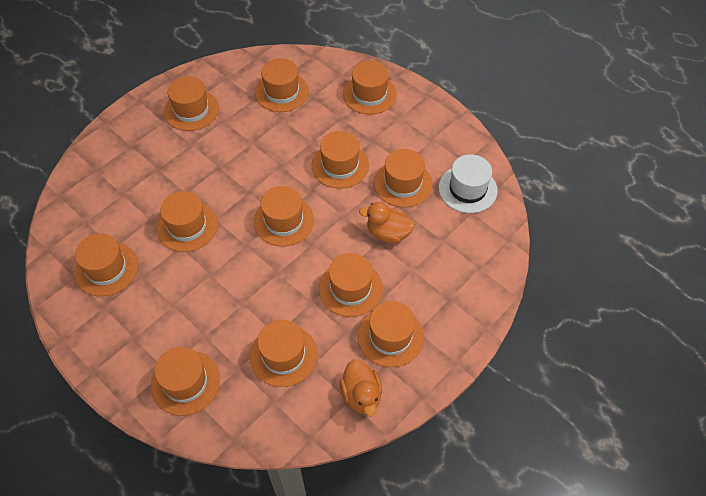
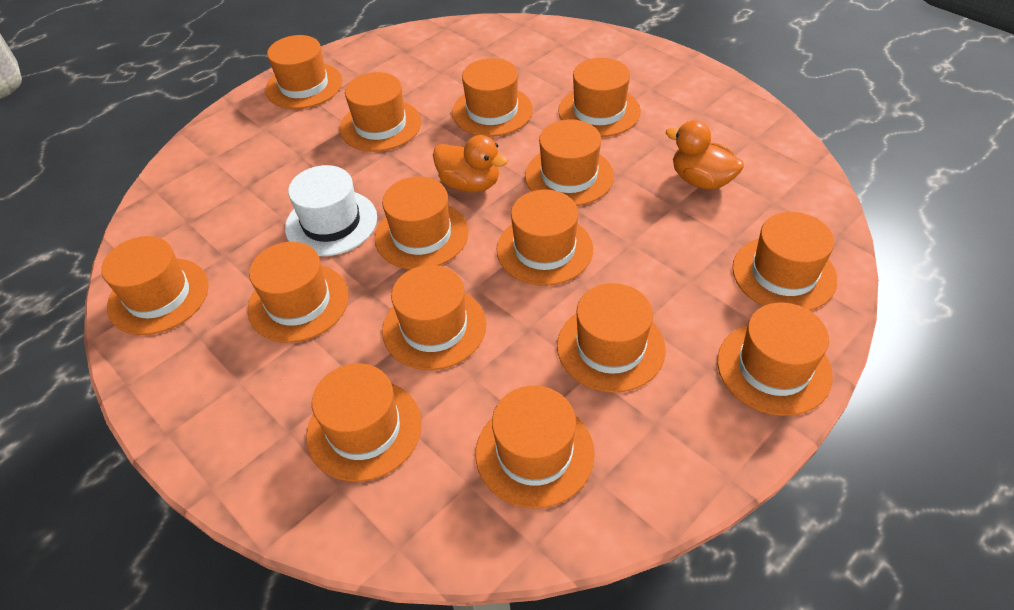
orange hat: [74,233,138,296] [151,347,220,416] [157,191,218,252] [164,76,219,131] [250,320,317,387] [254,186,314,246] [255,58,309,112] [312,131,369,189] [319,253,383,317] [343,61,397,115] [358,301,424,367] [374,149,432,208] = 12 -> [101,236,209,335] [247,242,349,343] [265,35,342,109] [307,363,422,482] [340,72,421,152] [375,177,469,270] [382,265,486,370] [452,58,533,137] [476,386,595,508] [497,189,593,286] [525,119,614,206] [557,283,666,393] [558,58,641,137] [717,303,833,416] [732,212,837,311] = 15

